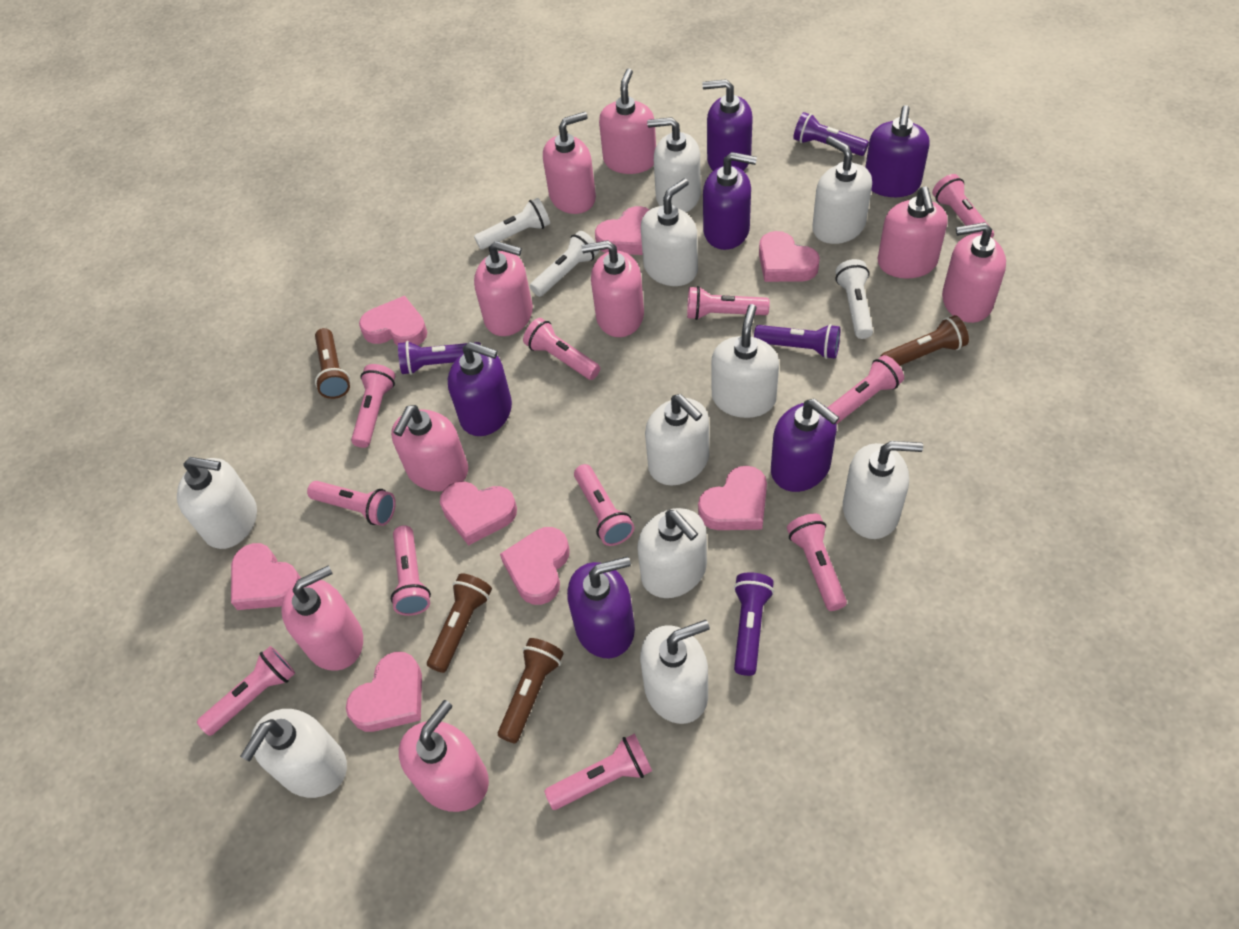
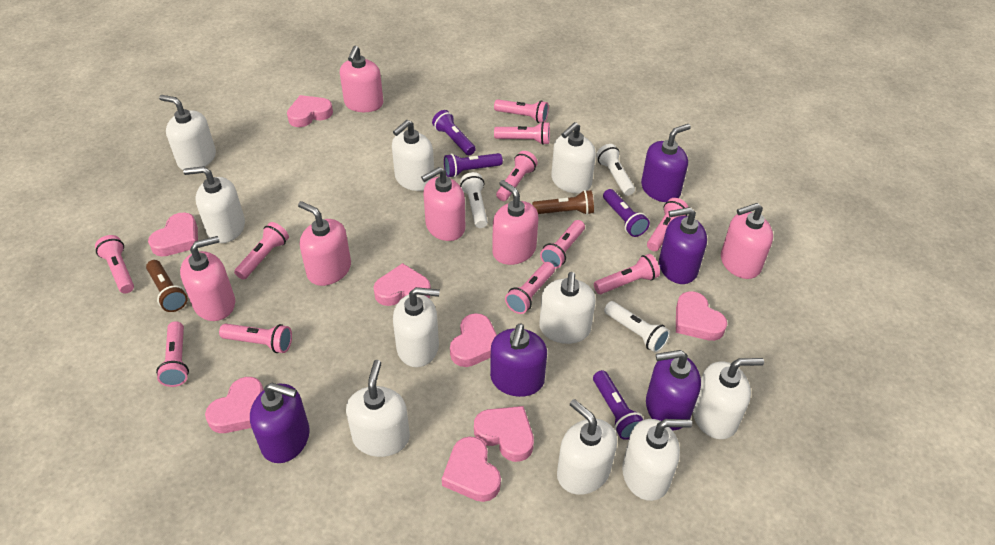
brown flashlight: [315,328,350,399] [427,573,492,673] [498,638,564,743] [880,315,969,366] = 4 -> [146,260,187,312] [532,190,594,215] = 2
pink soap dispenser: [281,565,363,671] [391,405,468,491] [399,700,489,812] [474,241,533,336] [543,112,596,214] [581,240,644,337] [599,68,656,174] [878,186,948,278] [942,222,1006,323] = 9 -> [180,236,235,321] [298,201,351,286] [340,46,383,112] [421,167,465,241] [492,180,538,265] [721,203,773,279] = 6
purple soap dispenser: [448,342,512,436] [567,556,635,658] [702,79,752,171] [703,152,757,250] [771,399,840,492] [865,105,930,197] = 6 -> [250,383,310,463] [490,324,547,397] [641,124,691,202] [646,350,701,430] [659,207,707,284] = 5

